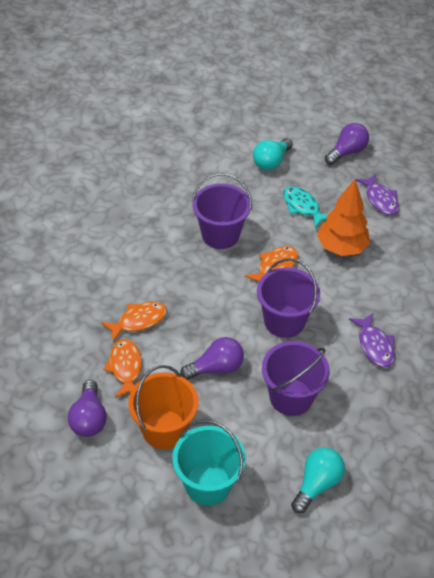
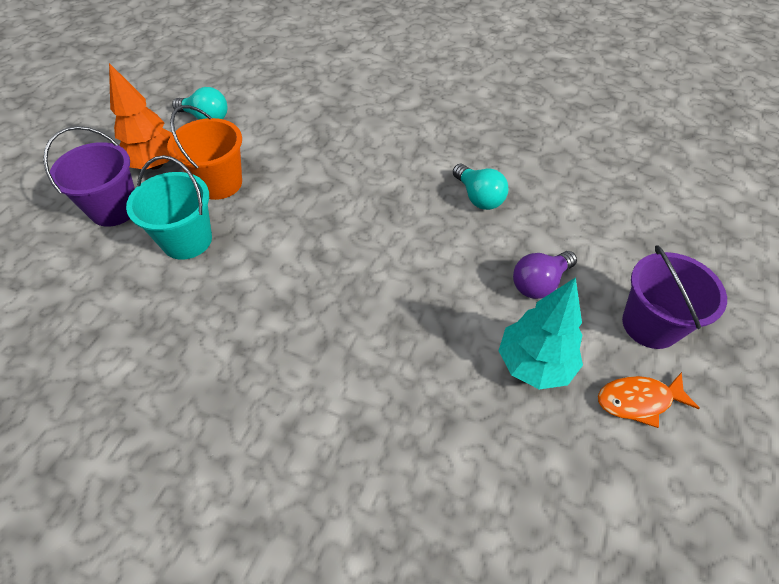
orange fish: [101,302,167,342] [103,339,142,398] [245,246,298,282] = 3 -> [598,372,700,428] = 1
purple bucket: [192,173,252,249] [257,258,320,338] [262,341,330,416] = 3 -> [43,126,135,227] [622,245,727,349] = 2
purple fish: [349,313,395,367] [356,174,399,215] = 2 -> none = 0
purple light bulb: [68,380,107,437] [180,337,244,380] [325,123,369,165] = 3 -> [513,251,577,299] = 1
turquoise fish: [283,186,327,228] = 1 -> none = 0
turquoise tree: none = 0 -> [499,277,583,389] = 1

